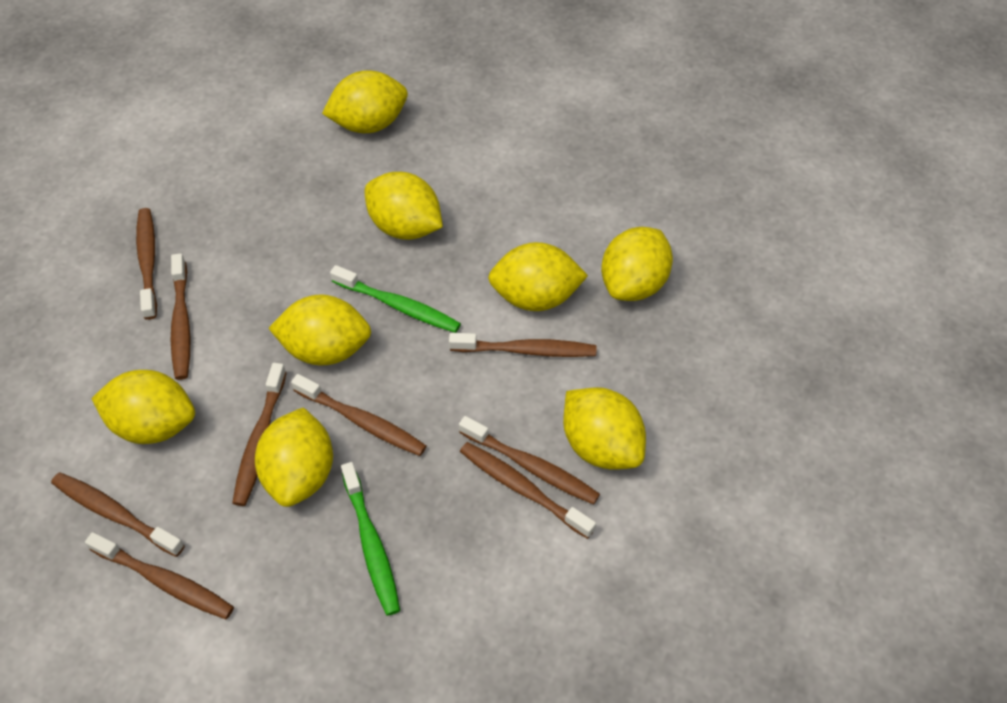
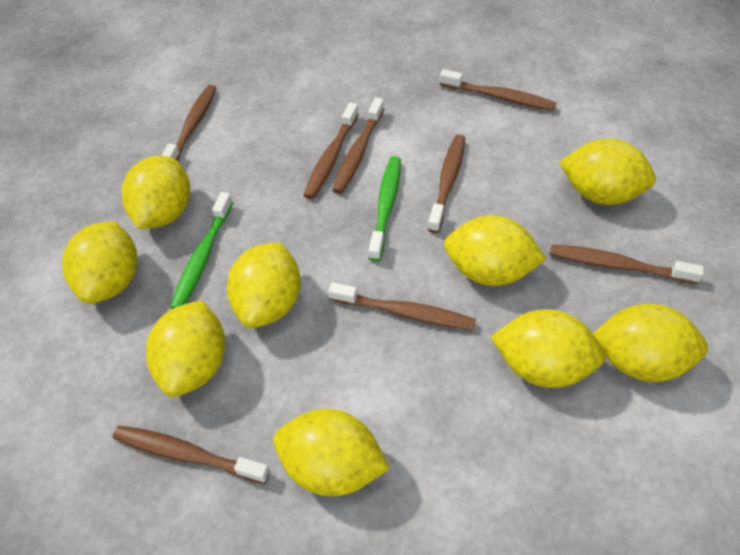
brown toothbrush: [51,473,185,557] [85,532,234,619] [136,208,157,320] [171,253,191,380] [232,363,287,506] [291,374,426,456] [449,333,596,357] [459,416,600,505] [460,442,596,539] = 9 -> [113,426,270,484] [161,85,217,161] [303,102,359,199] [328,282,476,330] [332,98,384,194] [428,134,465,233] [440,69,556,111] [550,245,704,284] = 8
yellow lemon: [91,370,195,444] [255,407,333,507] [268,294,371,365] [322,70,408,133] [365,172,443,240] [488,242,588,311] [563,387,646,470] [601,227,673,301] = 8 -> [62,221,137,304] [122,156,190,229] [146,300,225,397] [227,242,301,328] [273,409,390,496] [444,215,546,286] [491,309,605,388] [559,138,656,205] [593,304,708,382] = 9

